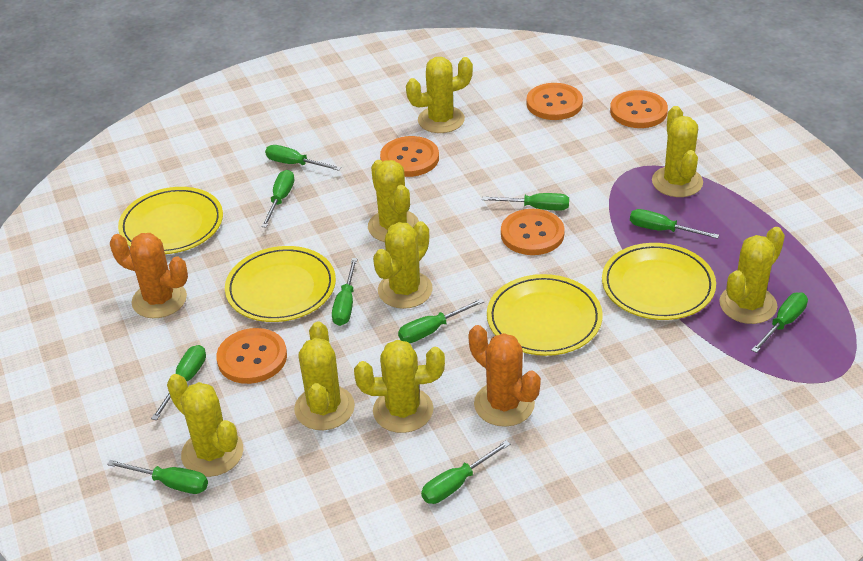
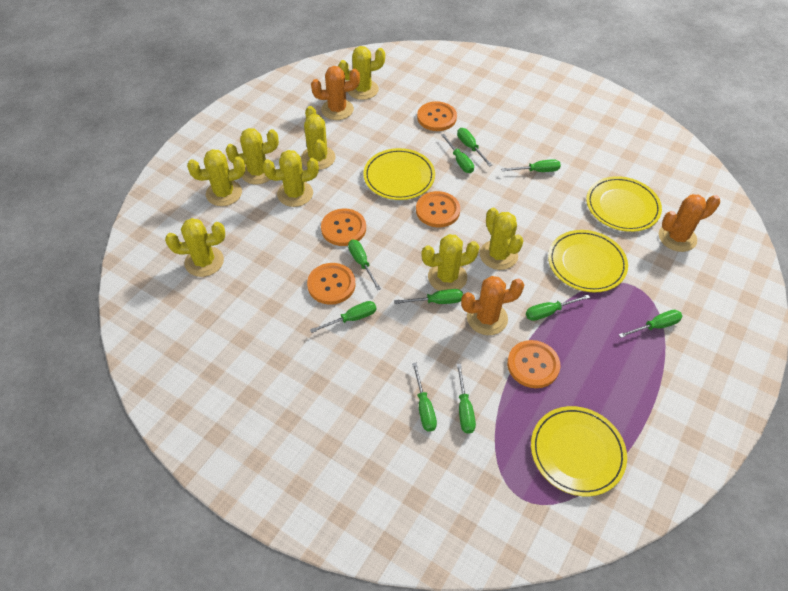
orange cactus: [110,233,188,318] [468,325,541,427] = 2 -> [311,66,360,120] [461,276,524,335] [659,194,720,252] = 3

